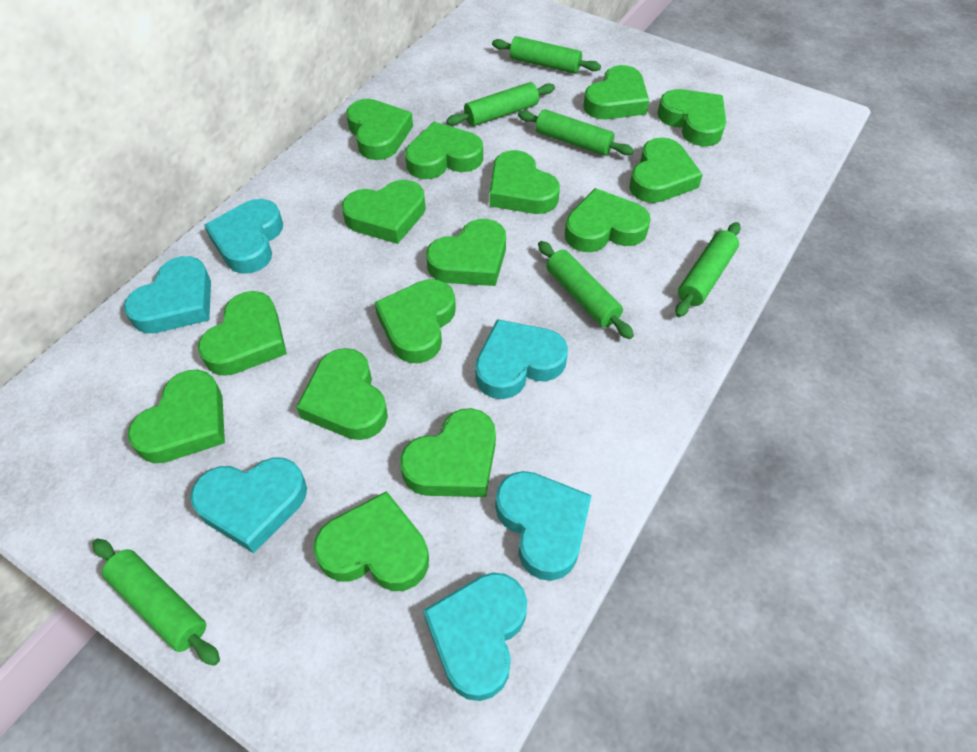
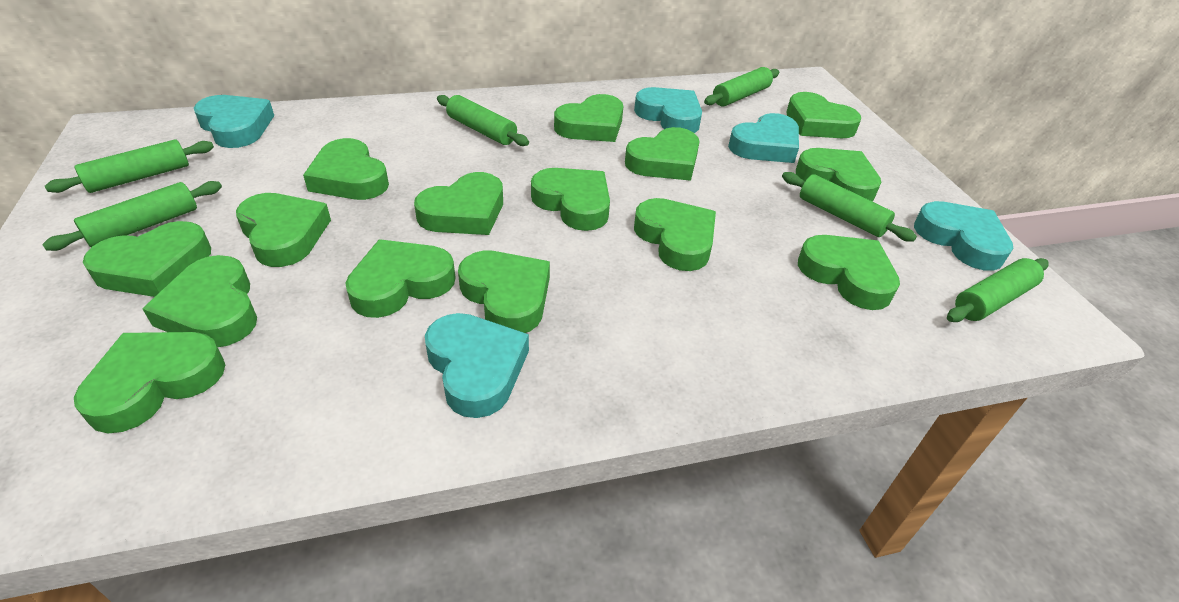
turquoise heart: [124,256,211,333] [190,457,307,553] [204,199,283,274] [423,573,527,701] [475,319,568,399] [496,471,592,581] = 6 -> [194,95,274,148] [425,313,529,418] [634,87,702,133] [728,113,799,163] [914,201,1013,271] = 5

